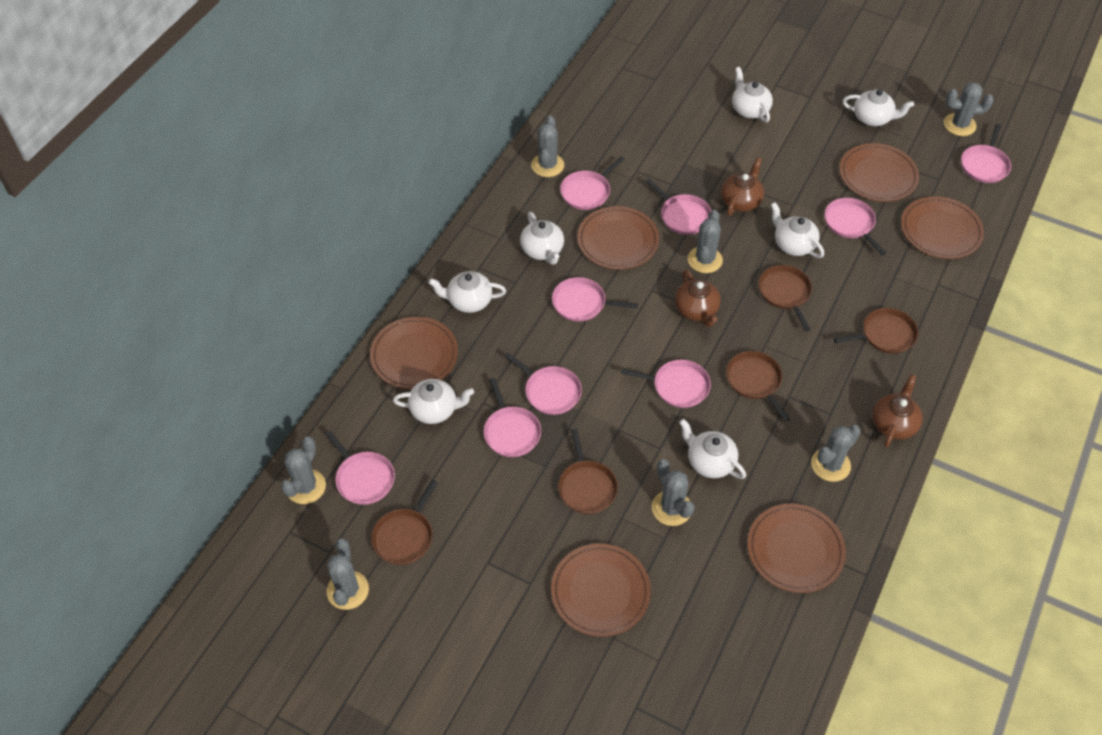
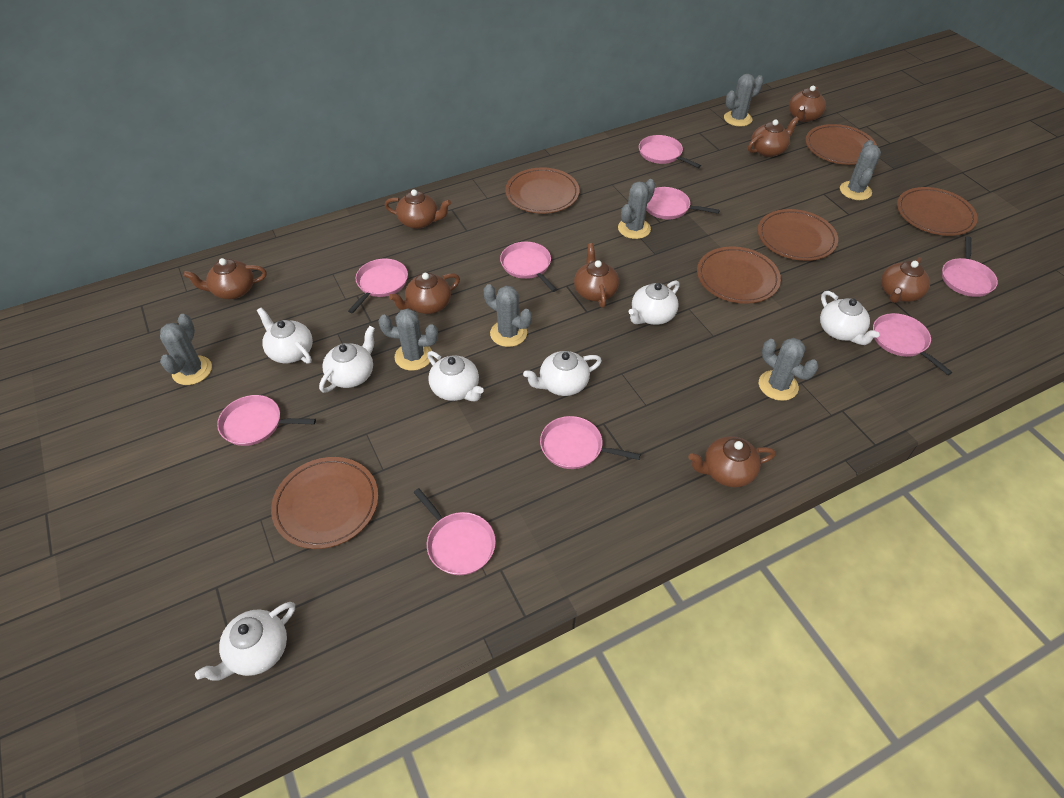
brown pan: [371,480,438,565] [558,429,618,514] [726,351,790,422] [758,265,812,331] [834,308,918,354] = 5 -> none = 0
brown teapot: [675,269,721,327] [721,157,764,216] [872,375,923,447] = 3 -> [184,258,267,299] [384,189,451,229] [389,273,460,314] [574,243,619,308] [688,436,776,487] [748,117,799,157] [789,86,826,122] [881,257,930,303] = 8

